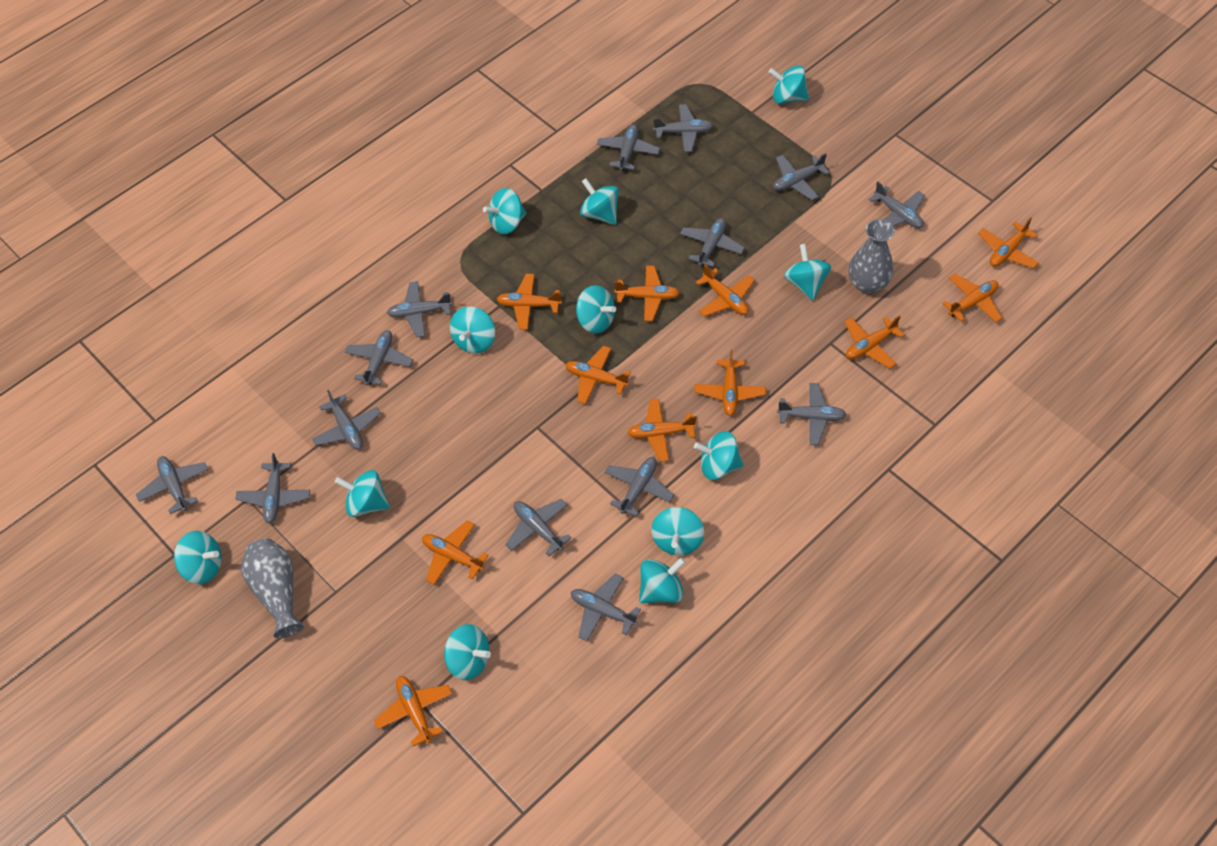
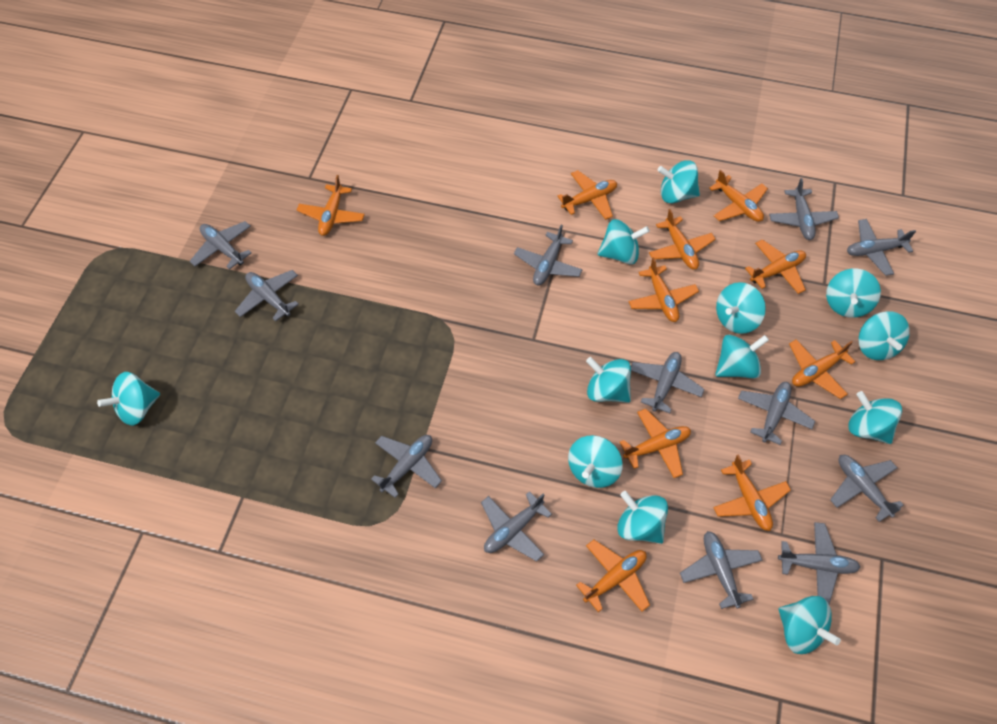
grey plane: [136,456,208,514] [235,453,310,523] [312,390,381,450] [345,330,413,385] [387,281,452,337] [505,499,572,556] [571,574,641,642] [597,124,660,171] [604,457,674,517] [653,104,713,152] [680,218,745,267] [773,153,830,200] [777,383,847,445] [869,182,925,228] = 14 -> [190,221,252,270] [235,270,299,321] [371,435,442,498] [481,491,552,561] [514,225,582,285] [631,352,705,414] [680,531,762,609] [738,382,815,445] [769,178,839,240] [778,522,860,604] [830,455,904,522] [847,219,916,276] = 12
grey vase: [241,538,304,638] [849,219,895,294] = 2 -> none = 0
orange plane: [374,676,452,746] [422,521,489,585] [497,274,562,330] [565,346,631,404] [614,266,680,321] [627,399,697,462] [695,264,755,317] [695,350,766,416] [844,315,905,369] [942,274,1002,323] [978,217,1039,268] = 11 -> [297,175,365,236] [557,170,617,220] [576,540,650,612] [620,409,691,478] [628,257,699,322] [649,209,716,270] [709,170,768,222] [713,454,791,531] [745,239,806,294] [789,339,855,399] = 10

